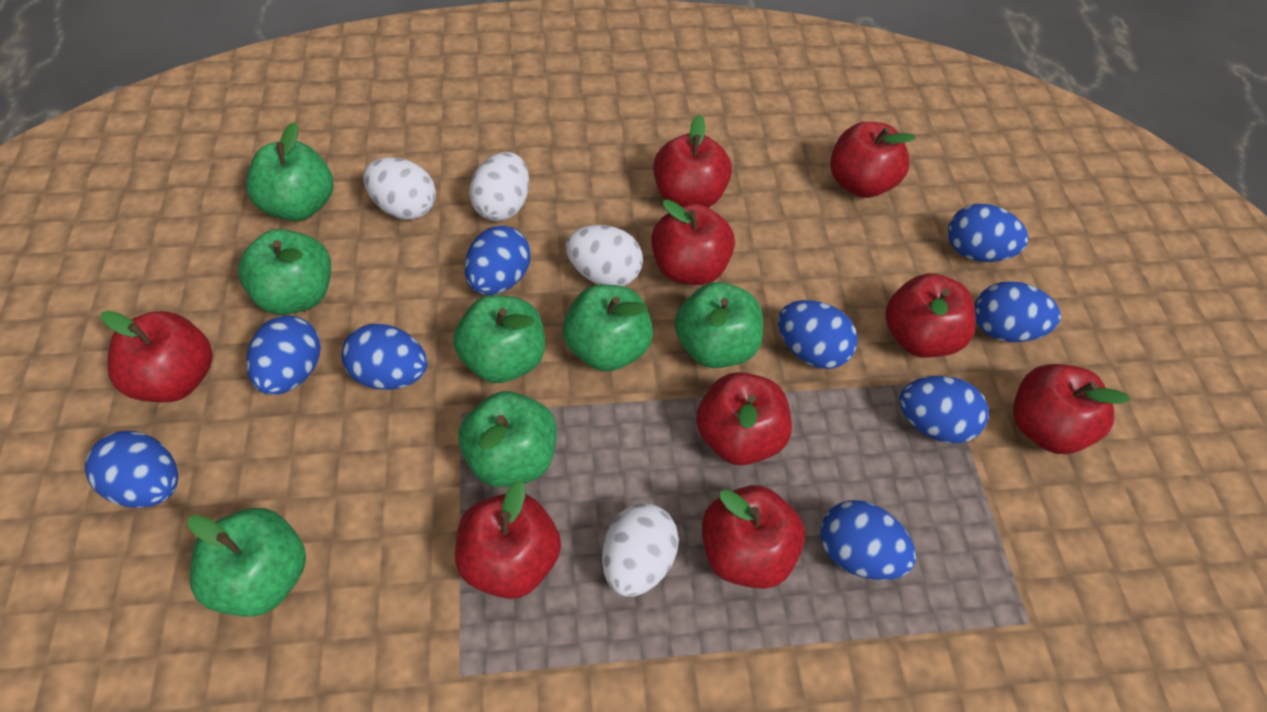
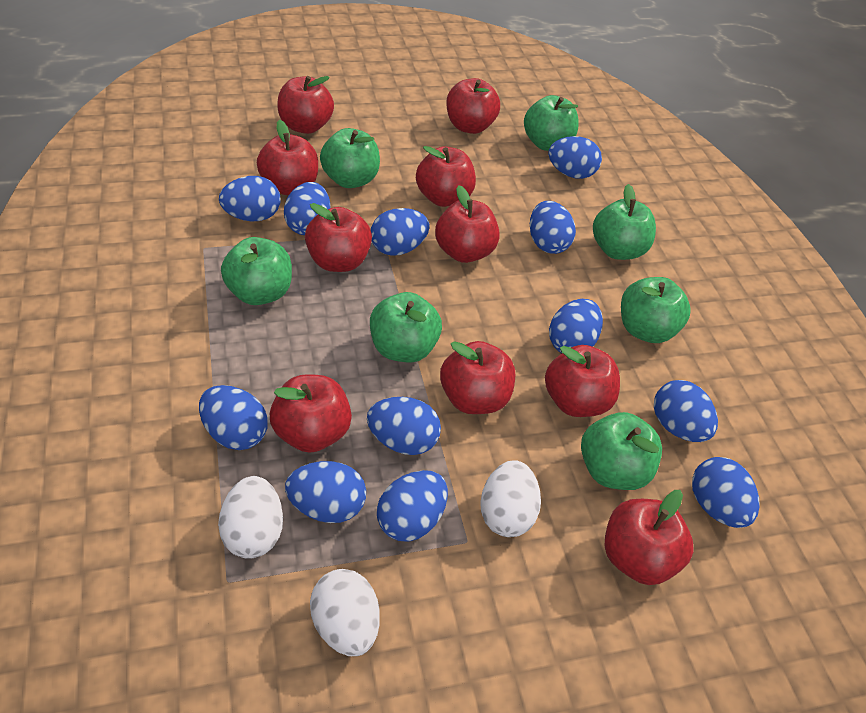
blue egg: [85,431,178,508] [246,316,321,395] [341,324,428,390] [465,226,530,295] [778,300,858,369] [821,500,916,580] [899,376,989,444] [948,204,1029,262] [975,281,1061,342] = 9 -> [199,385,268,450] [219,176,280,221] [284,182,330,235] [285,461,366,523] [367,397,441,455] [371,208,430,256] [377,470,448,542] [530,201,576,254] [548,136,602,179] [549,299,603,353] [654,380,718,442] [692,457,760,528] = 12
red apple: [101,311,213,402] [455,480,561,599] [651,199,735,285] [653,114,732,208] [696,372,792,465] [702,485,805,589] [830,122,916,198] [885,273,976,358] [1013,364,1130,454] = 9 -> [257,120,318,195] [270,374,352,453] [277,76,334,134] [305,203,372,272] [416,146,476,207] [435,185,500,263] [440,341,515,414] [446,78,500,134] [545,345,620,417] [605,490,694,585] = 10
white egg: [363,157,436,220] [469,152,529,221] [566,225,643,286] [602,503,679,597] = 4 -> [218,476,283,559] [310,569,380,656] [480,460,541,537] = 3

